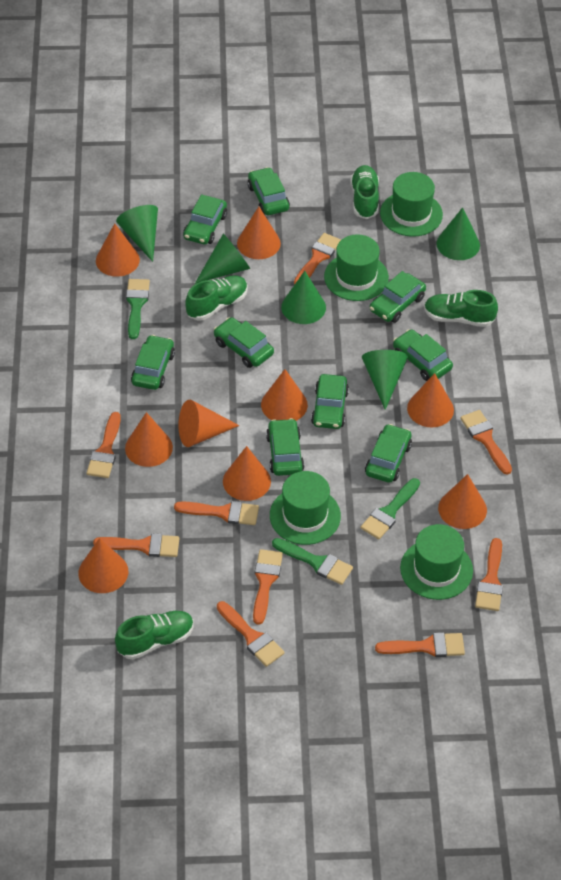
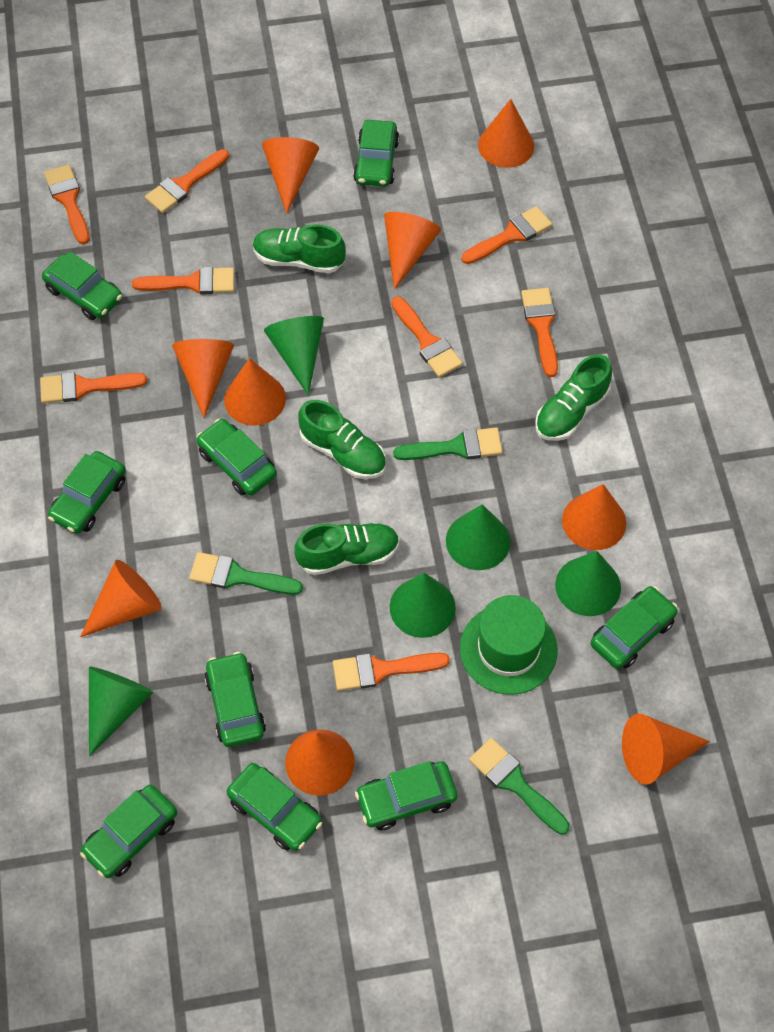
green hat: [270,471,341,545] [324,234,389,301] [380,172,443,237] [400,524,473,600] = 4 -> [460,595,557,695] = 1
orange brush: [87,412,121,478] [93,533,179,557] [174,501,259,525] [217,601,285,667] [253,549,283,625] [294,233,341,285] [375,633,465,657] [460,410,512,475] [475,538,503,611] = 9 -> [40,372,147,403] [44,164,90,245] [132,267,234,294] [145,149,229,213] [333,653,450,691] [391,296,463,377] [461,206,552,264] [521,288,558,377] = 8

